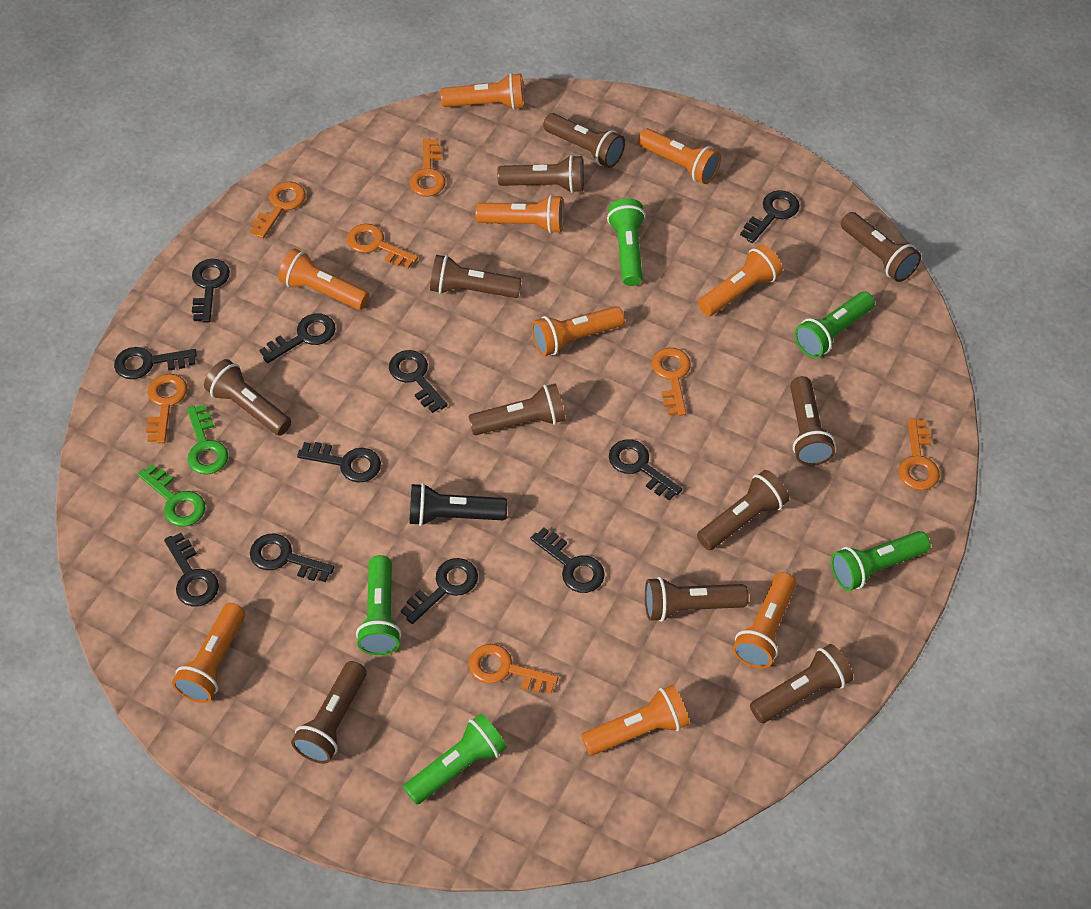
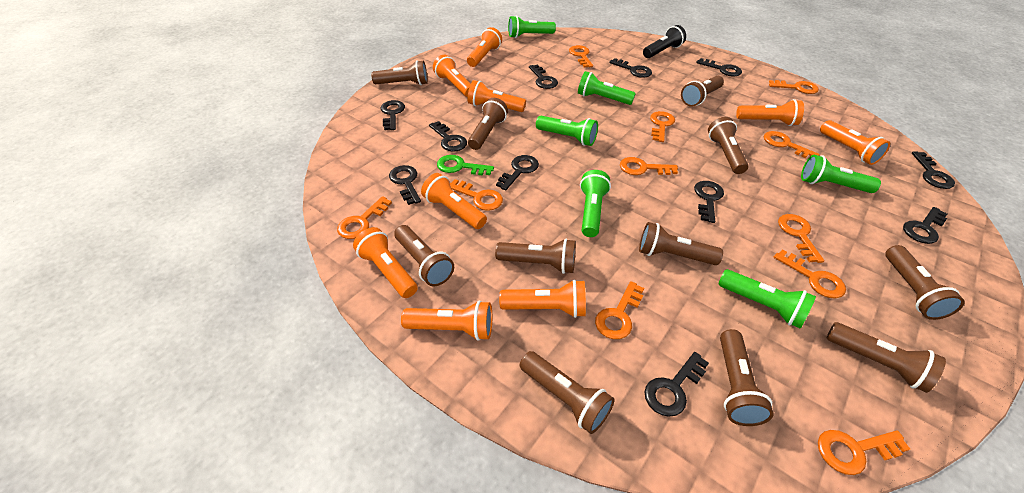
green flashlight: [356,555,401,655] [403,714,507,805] [607,198,646,286] [795,292,875,358] [831,531,931,591] = 5 -> [508,16,556,38] [536,116,598,146] [578,71,636,105] [580,170,611,237] [718,269,816,328] [801,155,881,193] = 6
green key: [138,464,205,527] [187,405,228,475] = 2 -> [437,155,494,176] = 1
orange key: [146,374,187,443] [250,182,306,239] [347,224,418,269] [409,139,446,197] [469,644,559,694] [652,348,691,416] [898,418,940,490] = 7 -> [337,196,392,239] [450,179,503,211] [569,45,593,68] [595,281,644,339] [620,157,678,175] [650,111,675,142] [764,131,820,158] [769,80,819,94] [774,249,846,298] [778,214,825,263] [818,430,910,475] = 11

